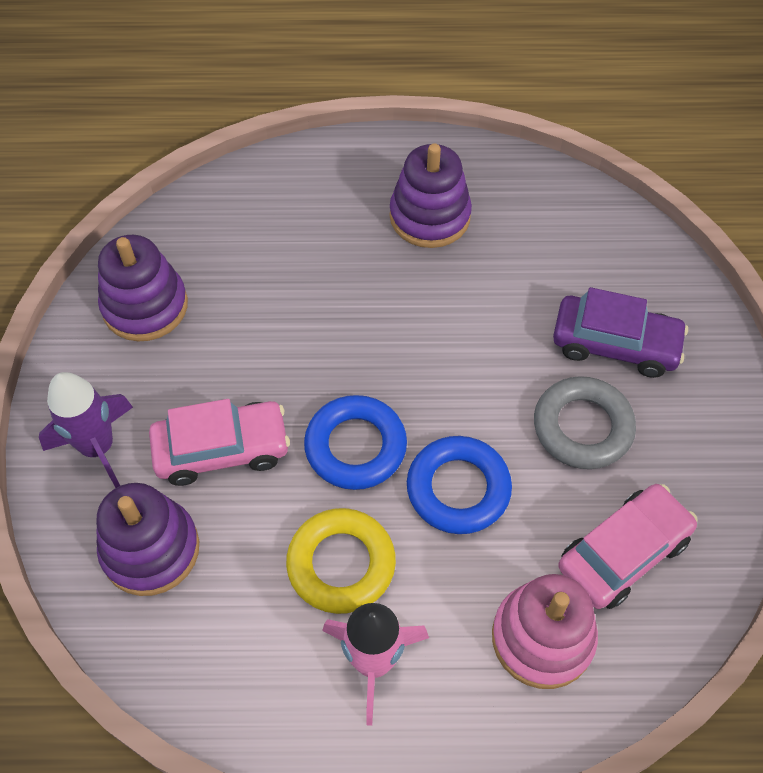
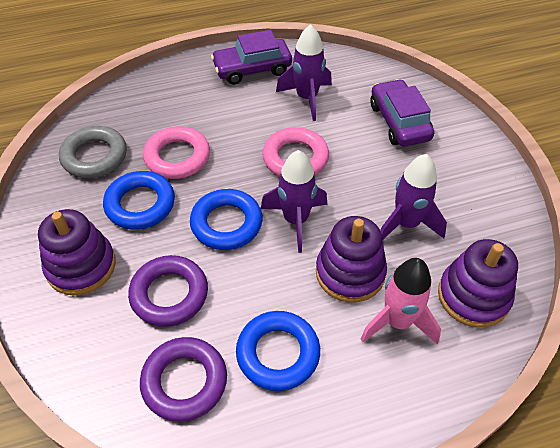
blue ring: [304,395,407,490] [407,436,512,534] = 2 -> [103,171,175,230] [190,189,262,250] [236,311,320,391] = 3
pink car: [149,399,290,486] [558,484,697,609] = 2 -> none = 0
pink ring: none = 0 -> [143,126,210,179] [262,127,329,177] = 2
pink stacking toy: [492,574,598,689] = 1 -> none = 0
purple car: [553,287,688,378] = 1 -> [211,30,292,85] [370,79,434,146] = 2
purple ring: none = 0 -> [128,255,208,327] [140,337,227,422] = 2
purple rocket: [39,372,133,488] = 1 -> [261,150,327,253] [276,24,332,121] [380,154,447,240] = 3
yellow ring: [286,508,396,614] = 1 -> none = 0

